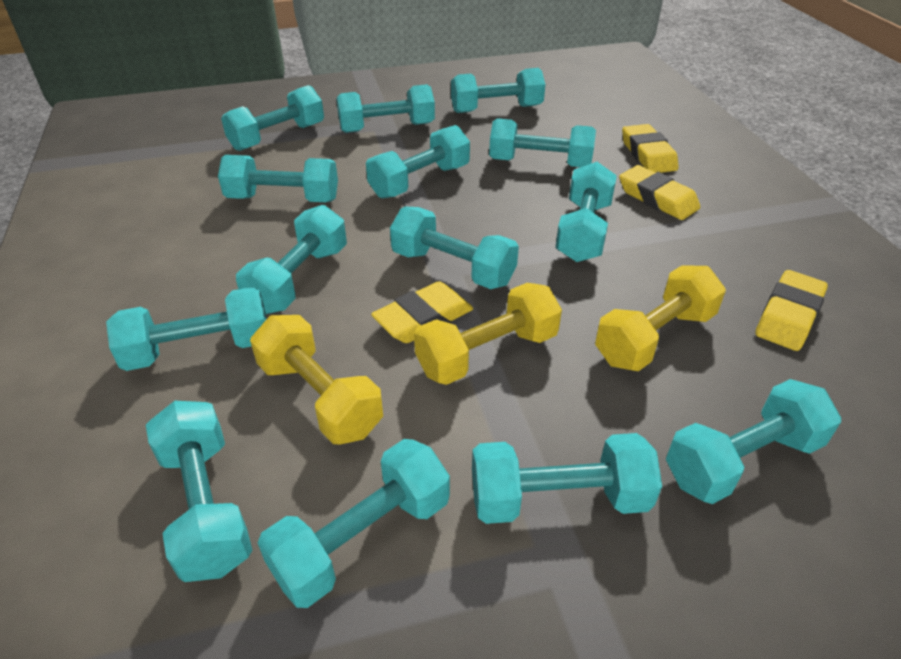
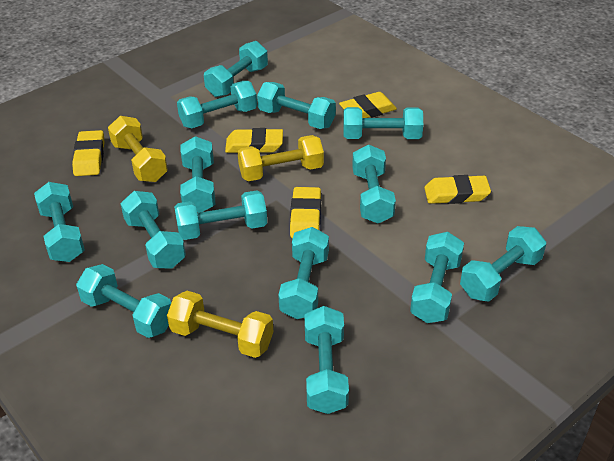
yellow eraser: [371,281,473,343] [619,165,700,220] [622,124,679,173] [755,270,828,351] = 4 -> [72,130,105,176] [225,128,283,153] [290,187,321,238] [339,92,397,118] [424,175,491,204] = 5

